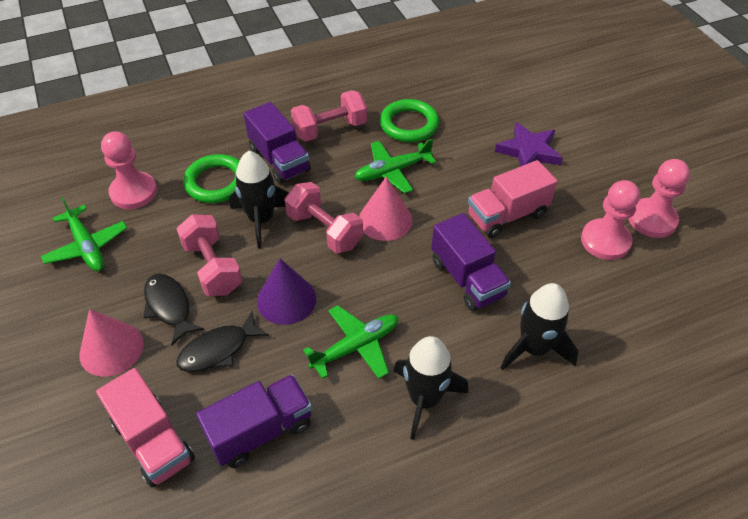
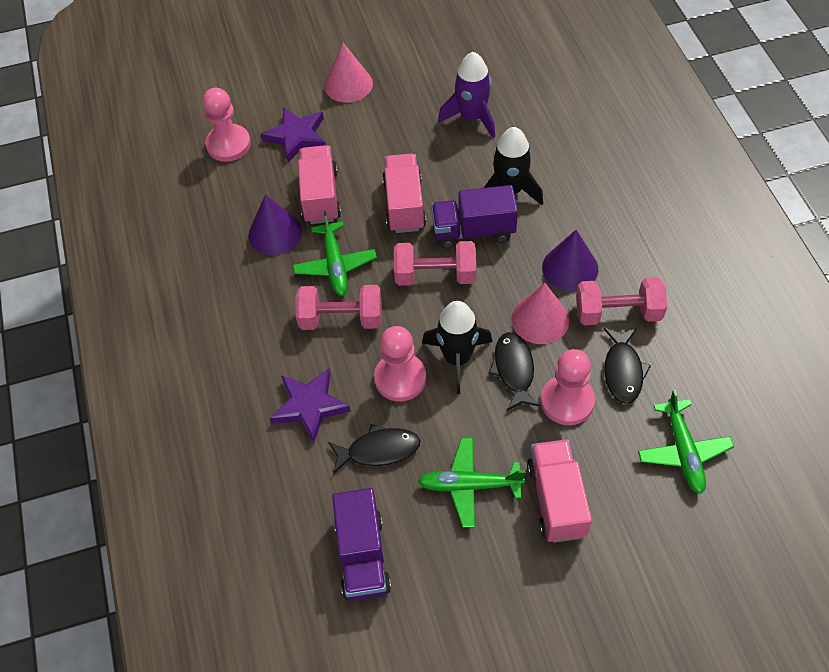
black fish: [144,274,204,345] [176,311,269,372] = 2 -> [328,424,420,474] [489,332,541,410] [604,328,651,404] = 3
black rocket: [229,151,289,248] [393,336,468,440] [501,283,578,370] = 3 -> [422,301,492,394] [484,127,543,205] = 2
green ring: [183,154,240,203] [380,99,439,142] = 2 -> none = 0
pink truck: [96,368,195,487] [468,160,557,238] = 2 -> [298,145,341,224] [382,153,426,233] [527,439,592,543] = 3
purple cone: [257,258,316,325] = 1 -> [248,194,302,255] [542,230,598,291] = 2
purple rocket: none = 0 -> [438,52,495,138] = 1
purple star: [495,122,563,166] = 1 -> [261,107,326,162] [270,368,351,443] = 2
purple truck: [196,374,312,468] [244,102,311,184] [431,213,511,311] = 3 -> [332,488,391,601] [431,185,518,249] = 2

